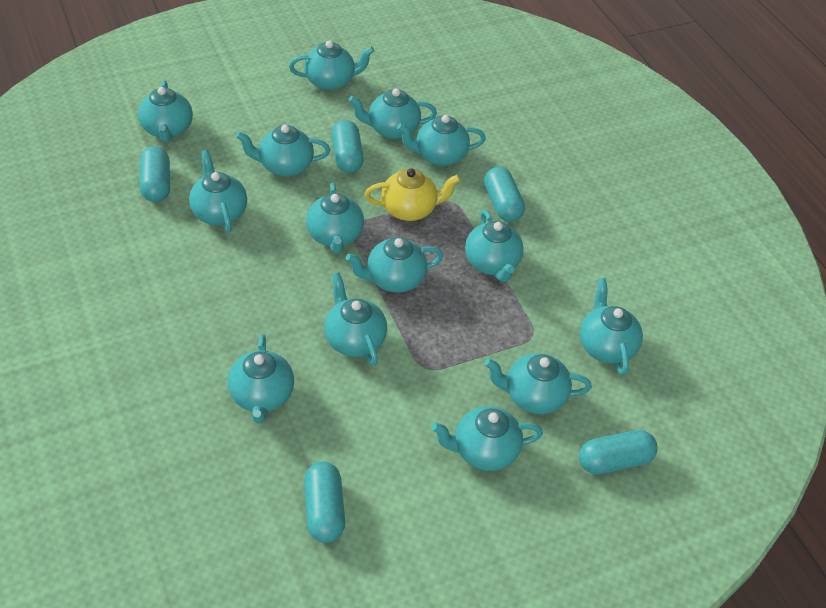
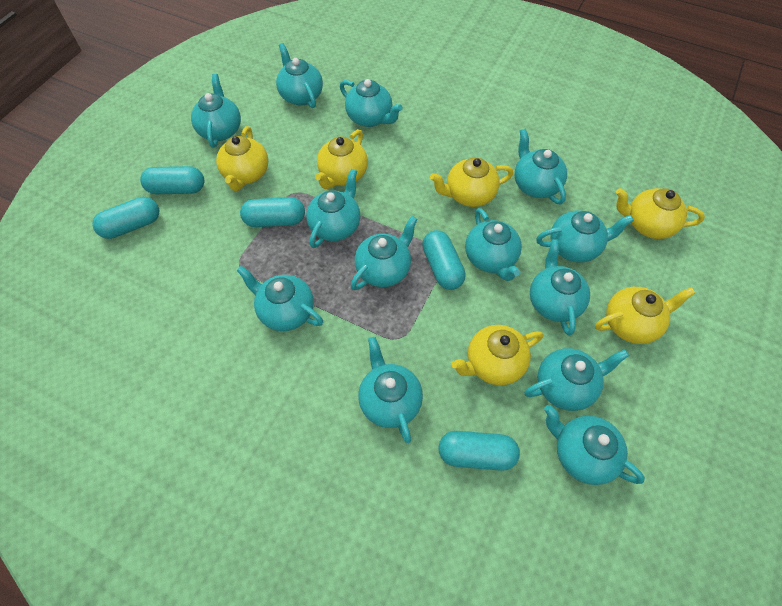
turquoise teapot: [138,80,193,143] [189,150,247,232] [228,334,294,423] [236,125,330,177] [289,40,374,91] [306,183,364,254] [324,272,387,366] [346,237,443,293] [349,88,437,139] [397,115,486,166] [431,406,543,471] [465,210,524,282] [485,353,592,414] [580,278,643,375] = 14 -> [191,74,241,148] [237,266,323,331] [276,43,323,108] [306,169,360,248] [340,79,403,127] [351,216,418,290] [358,337,423,443] [465,208,522,281] [515,129,567,204] [524,348,629,411] [530,239,590,336] [536,210,634,262] [544,405,645,485] = 13
yellow teapot: [365,168,461,221] = 1 -> [216,126,268,191] [315,129,368,189] [430,157,513,207] [451,325,543,385] [595,287,695,344] [616,188,705,239] = 6

